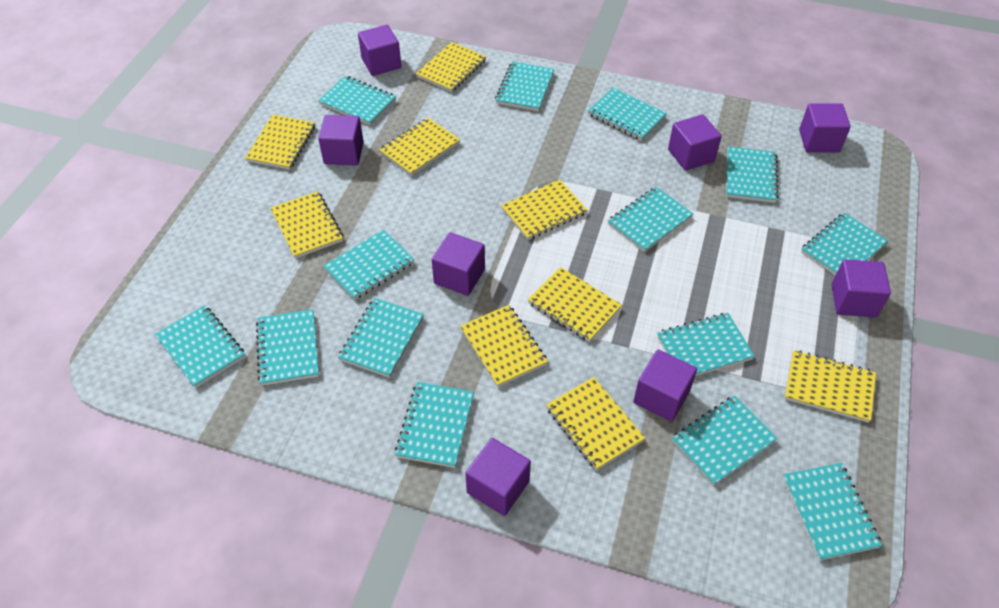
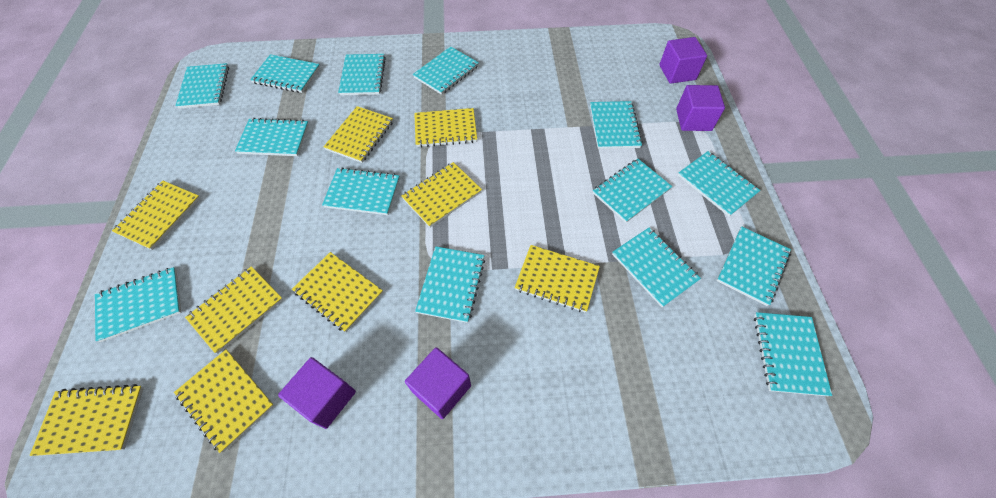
purple cube: [318,115,364,166] [358,25,402,76] [432,232,485,296] [465,438,531,516] [633,349,697,422] [668,114,722,171] [799,103,851,153] [831,259,891,318] = 8 -> [278,357,356,429] [405,347,471,419] [659,37,707,84] [676,85,725,131] = 4

